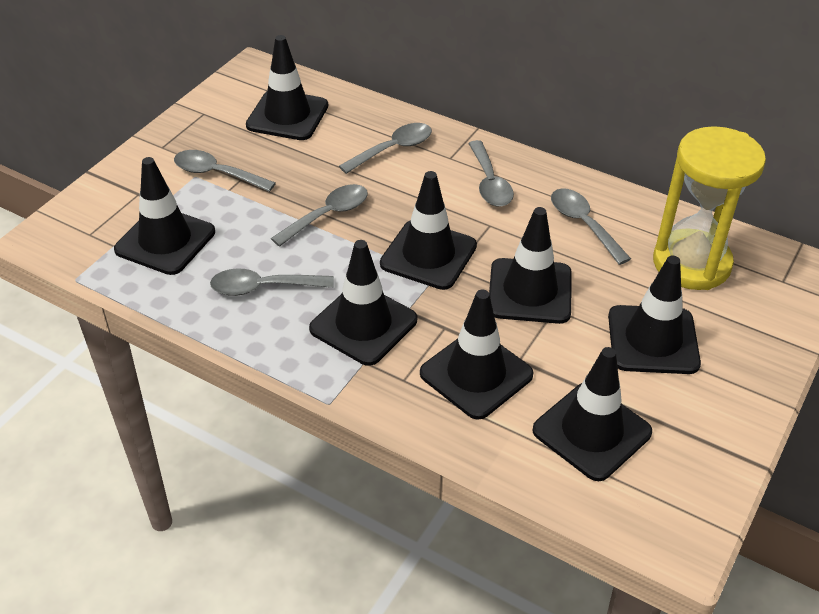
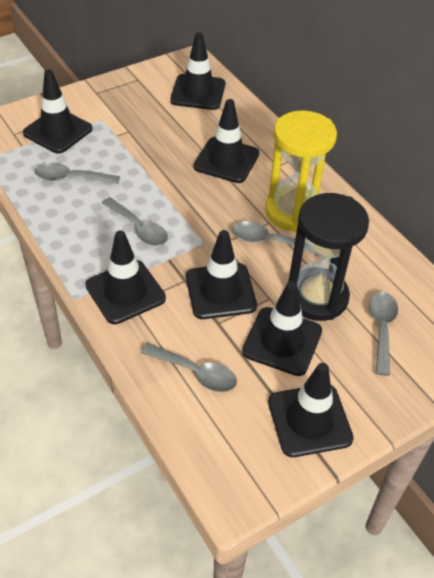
black hourglass: none = 0 -> [289,193,369,321] = 1
black traffic cone: [114,157,215,275] [246,35,328,140] [309,240,417,366] [380,171,477,290] [420,289,534,420] [489,207,572,324] [532,347,652,481] [608,255,701,374] = 8 -> [23,70,93,154] [85,230,166,324] [170,32,225,110] [186,230,257,319] [194,99,259,183] [242,281,322,376] [268,363,354,457] = 7
grey spoon: [174,150,276,192] [210,268,334,296] [271,184,368,247] [339,123,432,174] [468,140,514,207] [551,188,631,265] = 6 -> [35,162,120,184] [102,197,168,246] [140,343,237,392] [232,221,318,256] [369,292,398,376] = 5

